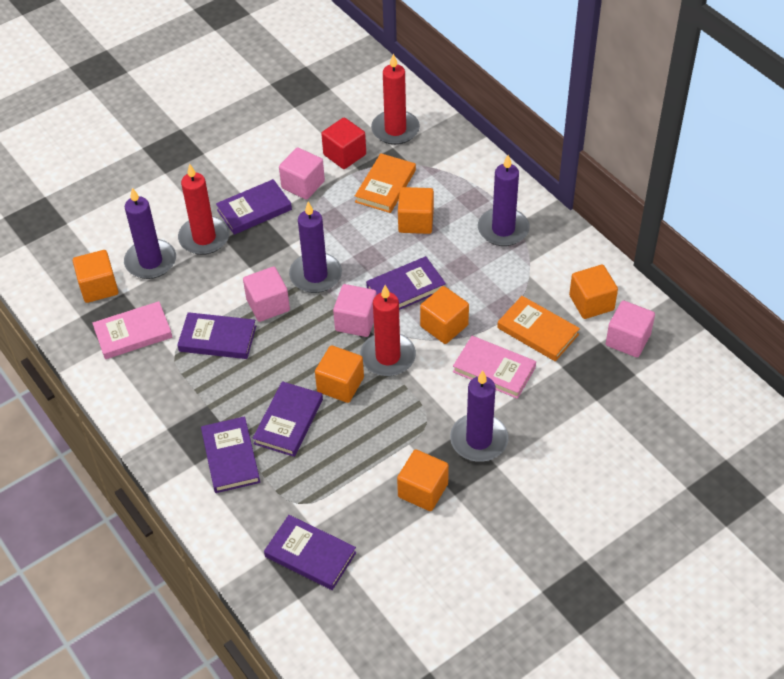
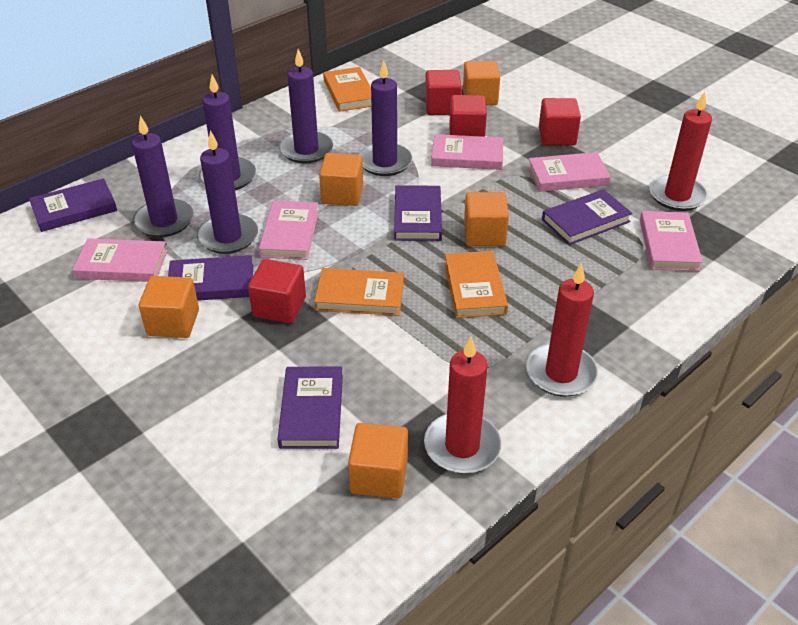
orange book: [355,153,416,213] [497,296,580,361] = 2 -> [314,268,404,316] [323,67,371,112] [445,251,508,318] = 3
orange cube: [73,250,119,303] [315,345,364,403] [397,449,449,511] [398,187,434,234] [420,286,469,344] [569,265,618,319] = 6 -> [139,276,199,338] [319,153,363,206] [348,423,408,498] [463,61,500,105] [464,192,509,246] = 5
pink book: [92,301,172,359] [453,336,536,399] = 2 -> [72,238,168,282] [259,201,319,260] [431,134,503,170] [528,152,611,192] [640,211,703,271] = 5
pink cube: [243,267,290,322] [279,147,325,200] [333,284,377,337] [606,300,655,357] = 4 -> none = 0
purple book: [177,312,256,359] [201,416,260,493] [216,179,292,235] [253,381,323,457] [264,515,356,590] [366,256,446,310] = 6 -> [29,178,117,232] [168,255,253,301] [278,367,343,449] [394,185,442,241] [542,189,632,245] = 5
purple candle: [124,188,176,279] [289,202,342,293] [450,370,508,462] [478,155,530,246] = 4 -> [132,115,194,237] [197,130,258,254] [199,75,256,190] [279,49,333,163] [358,60,412,176] = 5
red cube: [321,117,366,169] = 1 -> [248,259,306,323] [425,70,462,115] [449,95,487,137] [539,98,581,145] = 4

